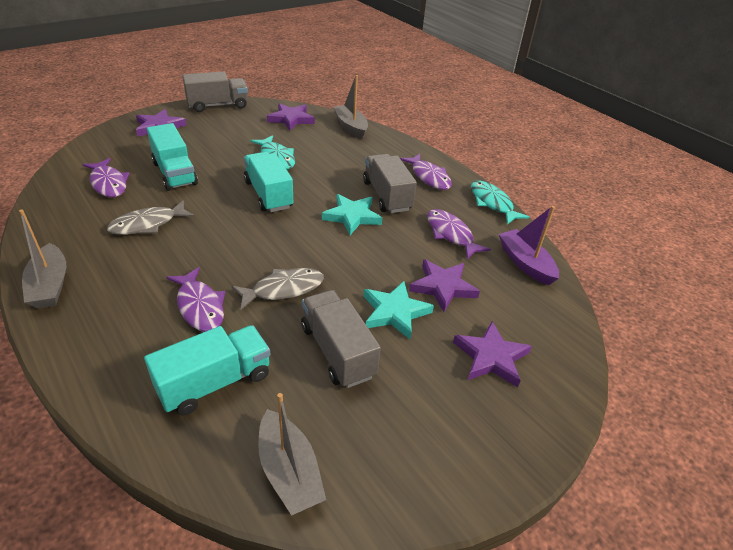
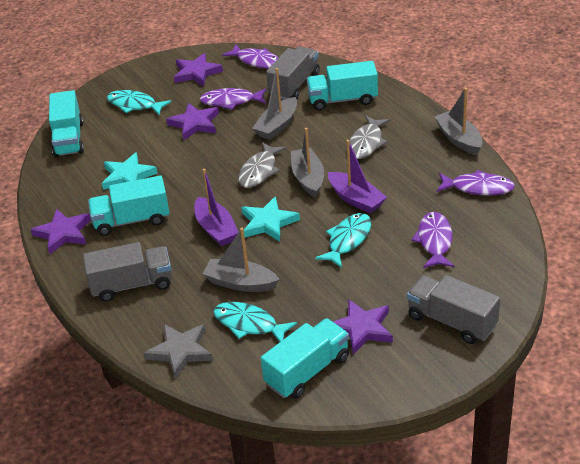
grey boat: [19,209,67,308] [258,393,326,516] [333,75,368,139] = 3 -> [202,228,280,292] [252,68,297,140] [291,128,324,198] [434,88,483,155] = 4
grey star: none = 0 -> [144,324,213,379] = 1
purple boat: [499,206,559,285] = 1 -> [194,169,238,246] [328,140,387,214] = 2
turquoise fish: [251,135,295,169] [471,181,529,224] = 2 -> [107,90,171,115] [213,302,297,342] [315,213,371,268] = 3
turquoise truck: [144,325,271,415] [147,123,198,191] [244,152,293,212] = 3 -> [49,90,84,157] [88,176,170,236] [261,318,349,399] [307,61,378,111] = 4

